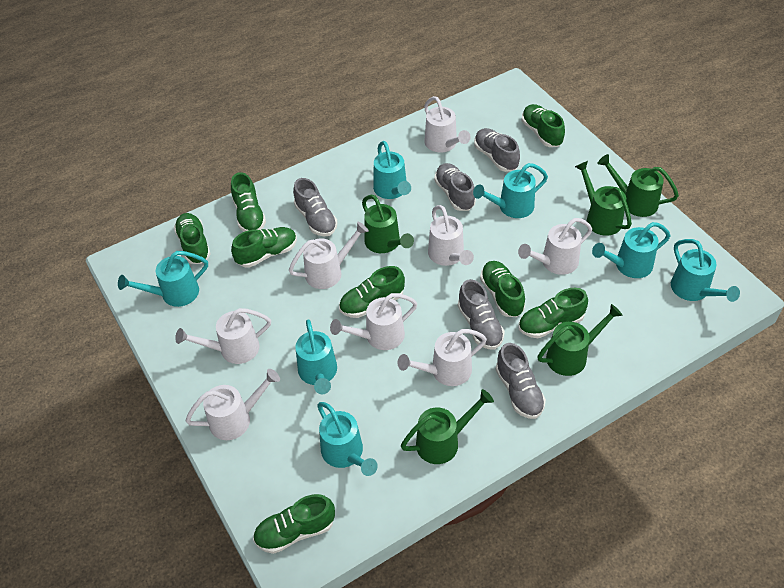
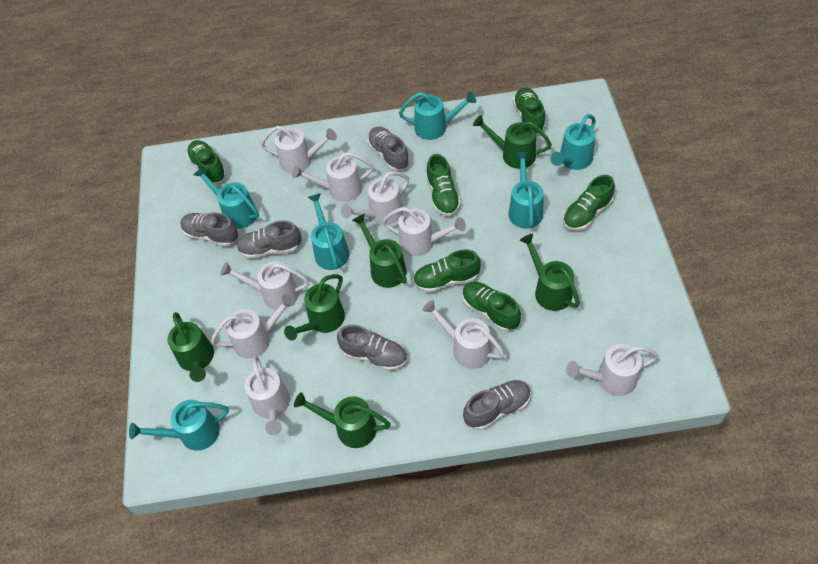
green shoe: [174,213,211,264] [231,172,266,232] [231,227,297,268] [253,494,335,554] [339,266,405,318] [480,261,525,317] [518,288,588,338] [521,104,565,147] = 8 -> [186,140,226,184] [413,249,481,293] [426,154,461,217] [462,282,521,332] [513,87,546,135] [563,175,615,231] = 6
green watering can: [362,195,414,253] [401,389,494,464] [538,304,623,376] [575,161,632,236] [598,154,679,217] = 5 -> [167,312,214,382] [284,274,345,340] [294,392,391,448] [352,214,407,288] [473,115,552,169] [520,234,580,311] = 6
turquoise watering can: [118,251,208,307] [295,319,337,394] [317,402,378,476] [373,141,411,199] [473,163,548,218] [592,222,670,278] [671,239,740,302] = 7 -> [129,400,229,451] [193,166,259,229] [308,193,350,270] [399,92,476,140] [508,152,544,229] [550,114,596,170] = 6
white watering can: [175,308,271,364] [186,369,280,440] [289,222,369,289] [330,293,417,350] [398,329,487,386] [424,96,471,153] [428,205,474,266] [518,218,592,275] = 8 -> [211,294,295,359] [221,261,309,310] [245,356,290,435] [260,126,337,173] [292,152,374,202] [341,171,409,225] [382,207,466,256] [422,300,505,369] [566,344,658,396] = 9

